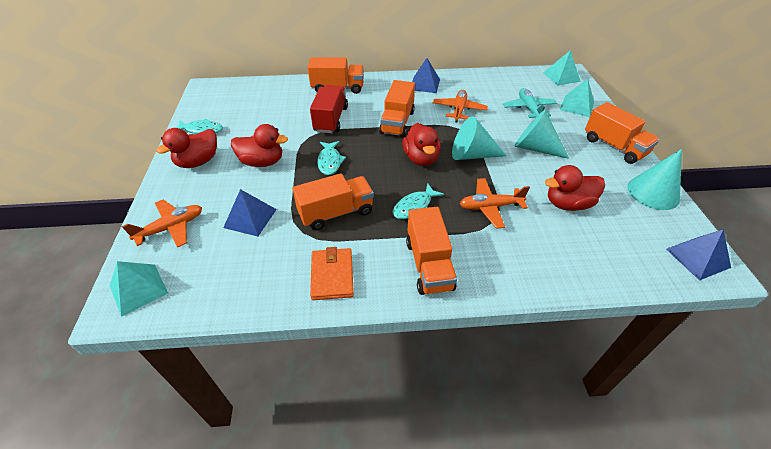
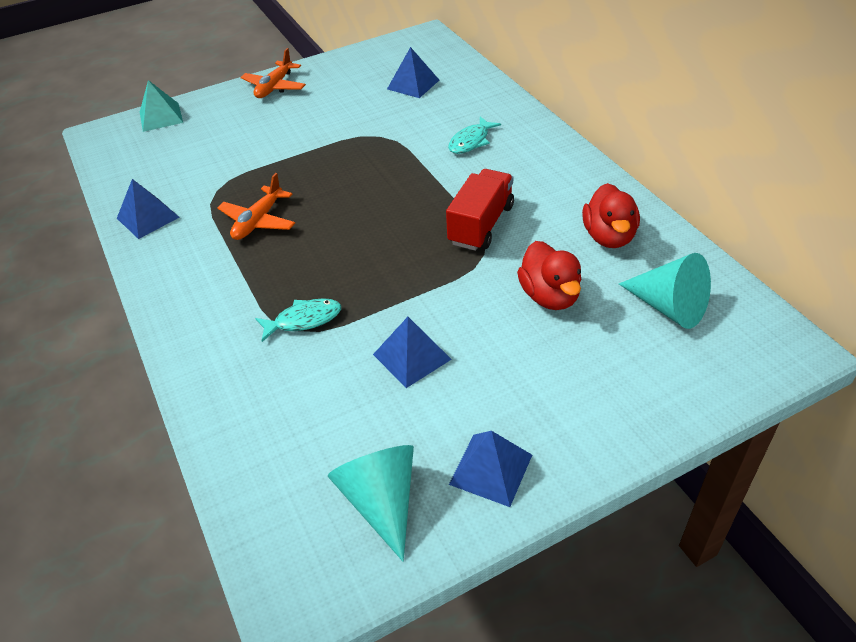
blue pyramid: [223,189,277,236] [412,58,440,93] [666,229,731,281] = 3 -> [117,179,179,239] [373,317,452,388] [387,47,439,98] [449,431,532,507] = 4
orange plane: [122,199,202,247] [433,90,488,122] [460,178,530,229] = 3 -> [217,173,295,240] [240,48,306,98] = 2
orange truck: [292,173,374,230] [308,57,364,94] [379,80,415,137] [406,207,457,295] [585,102,659,164] = 5 -> none = 0
orange wallet: [310,247,354,300] = 1 -> none = 0
red duck: [156,128,217,168] [231,124,288,167] [402,123,441,166] [545,165,605,211] = 4 -> [517,241,581,310] [582,183,640,248] = 2
turquoise cone: [452,116,507,160] [514,110,570,159] [627,149,682,210] = 3 -> [328,445,414,561] [619,253,711,329] = 2
turquoise fish: [176,119,223,134] [317,141,346,175] [393,184,444,219] = 3 -> [255,298,341,342] [448,117,501,154] = 2
turquoise plane: [503,88,557,118] = 1 -> none = 0
turquoise pyramid: [110,261,168,317] [543,50,581,86] [560,78,594,117] = 3 -> [140,80,183,132] = 1

